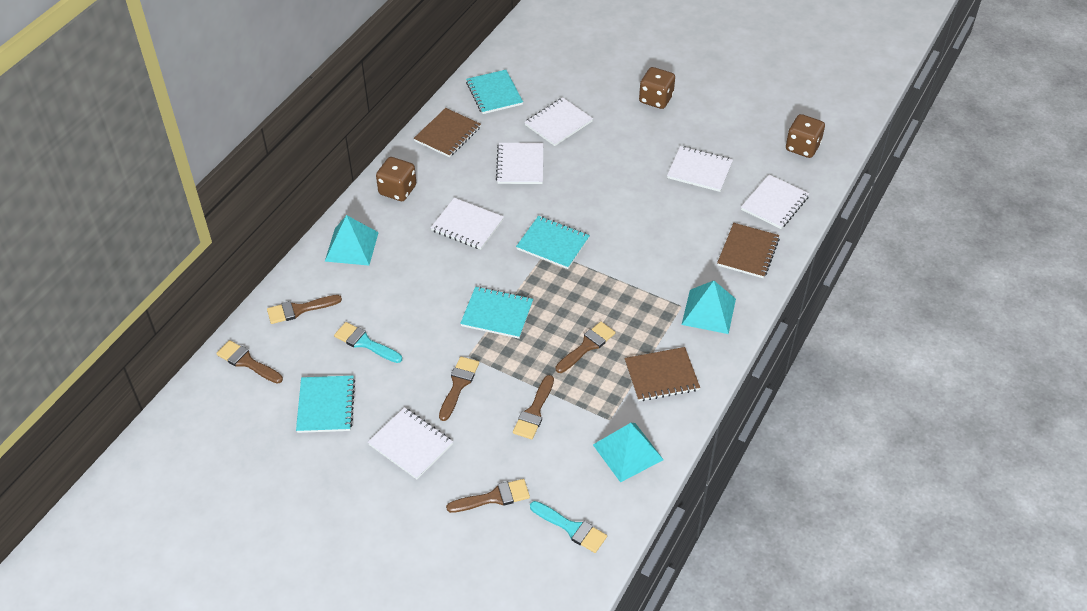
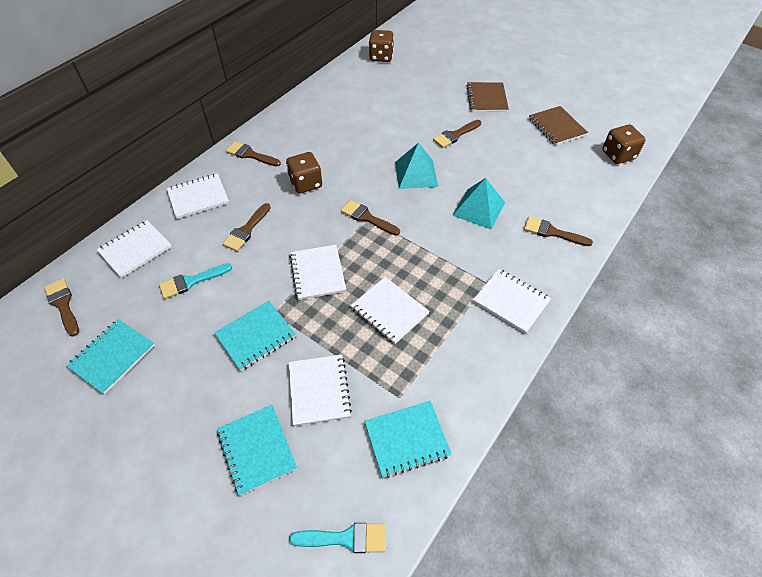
brown notebook: [414,108,481,157] [624,347,700,401] [717,223,780,278] = 3 -> [467,82,509,112] [529,106,588,145] = 2
turquoise pyramid: [325,215,379,266] [593,423,664,483] [682,281,736,334] = 3 -> [395,143,438,189] [452,178,505,229] = 2

